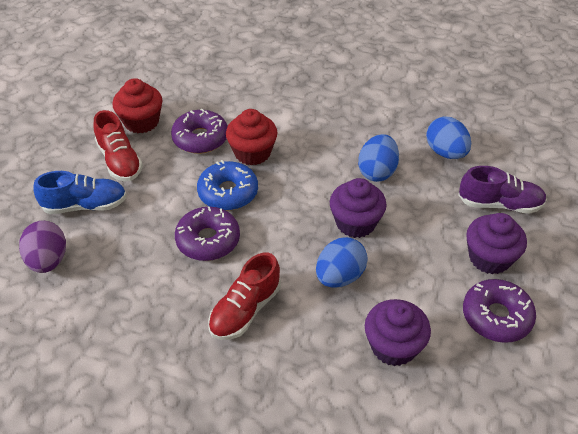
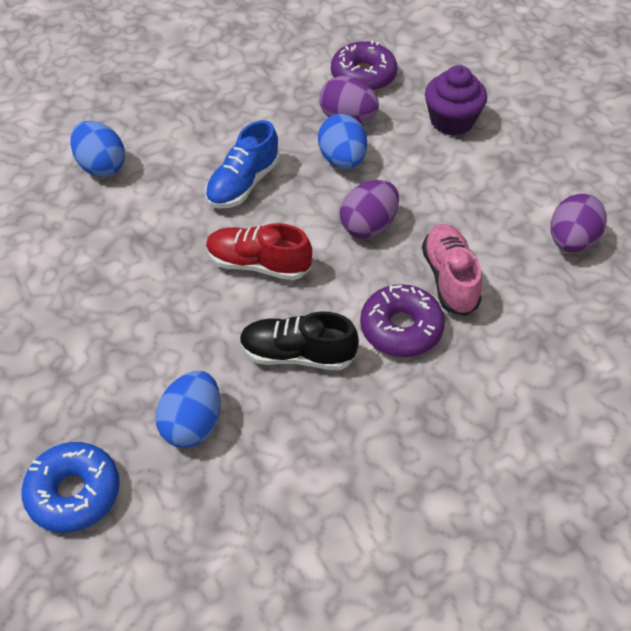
black shoe: none = 0 -> [239,312,359,370] = 1
pink shoe: none = 0 -> [422,224,482,316] = 1
purple cupcake: [330,178,387,238] [365,299,431,366] [466,213,527,274] = 3 -> [425,65,487,136] = 1
purple donut: [171,108,228,154] [175,207,240,261] [463,279,536,343] = 3 -> [331,40,397,91] [360,284,445,357] = 2
purple egg: [19,221,66,273] = 1 -> [319,76,379,123] [340,180,399,238] [551,194,607,252] = 3
purple shoe: [458,166,547,214] = 1 -> none = 0
red cupcake: [113,78,163,133] [226,109,277,165] = 2 -> none = 0
red shoe: [94,110,143,181] [208,252,281,340] = 2 -> [206,223,312,280] = 1

